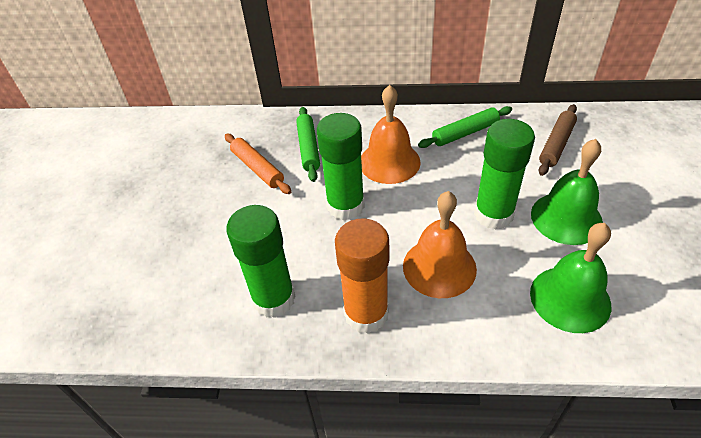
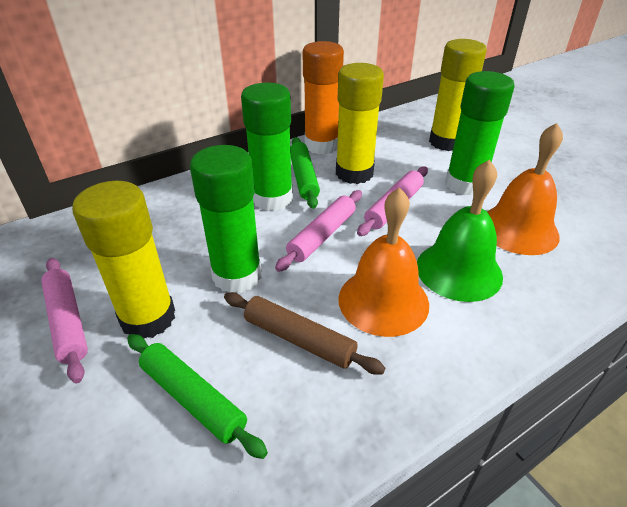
green bell: [530,223,611,333] [531,139,603,245] = 2 -> [417,159,503,302] = 1
orange rolling pin: [225,134,291,194] = 1 -> none = 0
pink rolling pin: none = 0 -> [41,258,88,383] [275,190,362,272] [357,167,428,236] = 3
yellow glue stick: none = 0 -> [72,181,175,338] [336,63,384,184] [429,39,487,151] = 3

